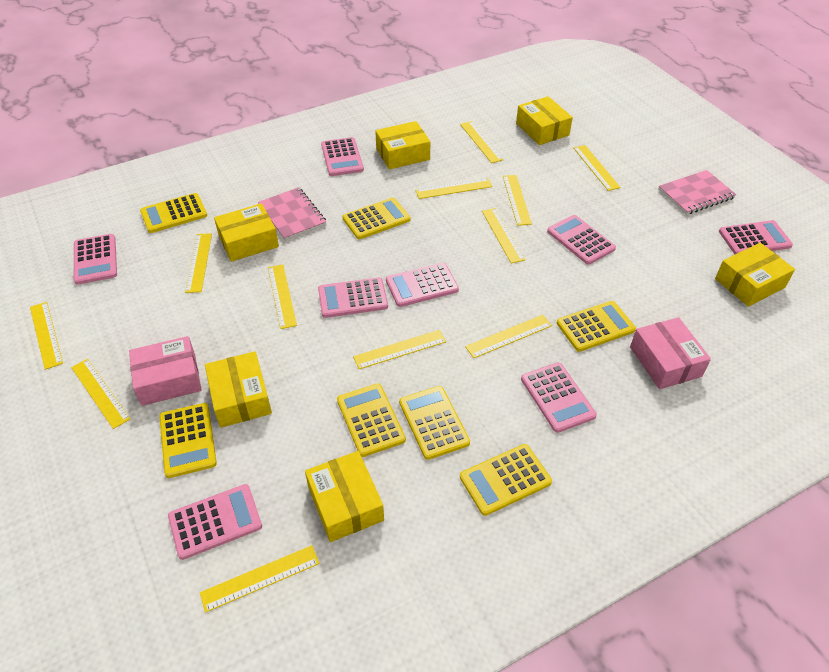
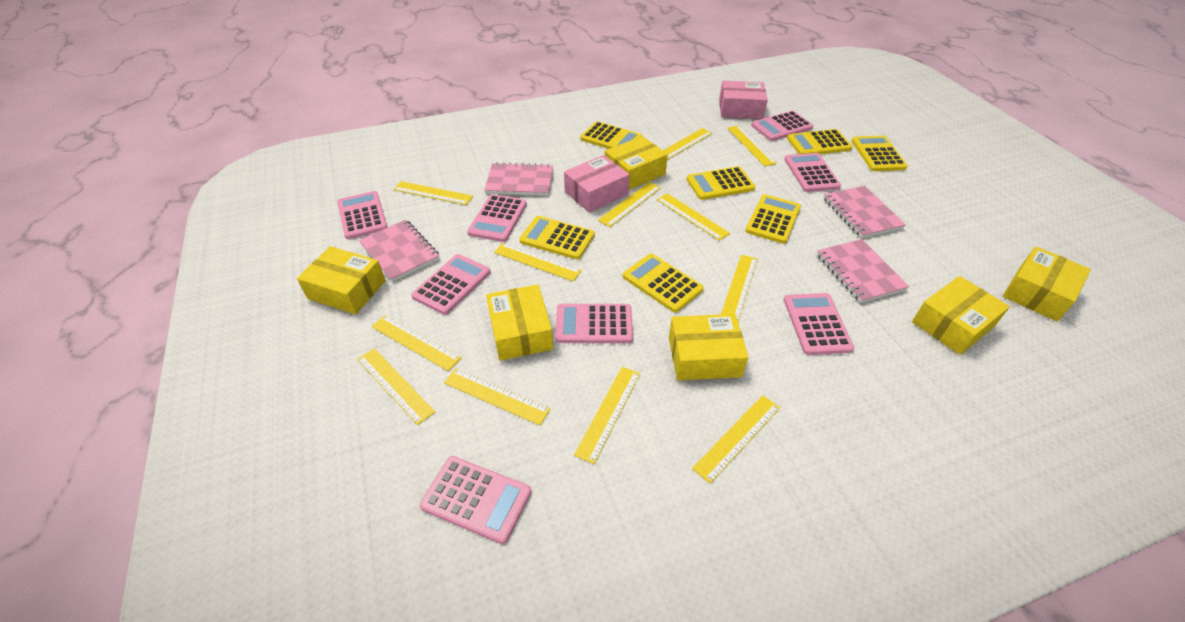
pink notebook: [258,187,326,241] [658,170,736,215] = 2 -> [359,220,440,282] [484,162,553,196] [817,239,909,303] [823,186,906,238] = 4

